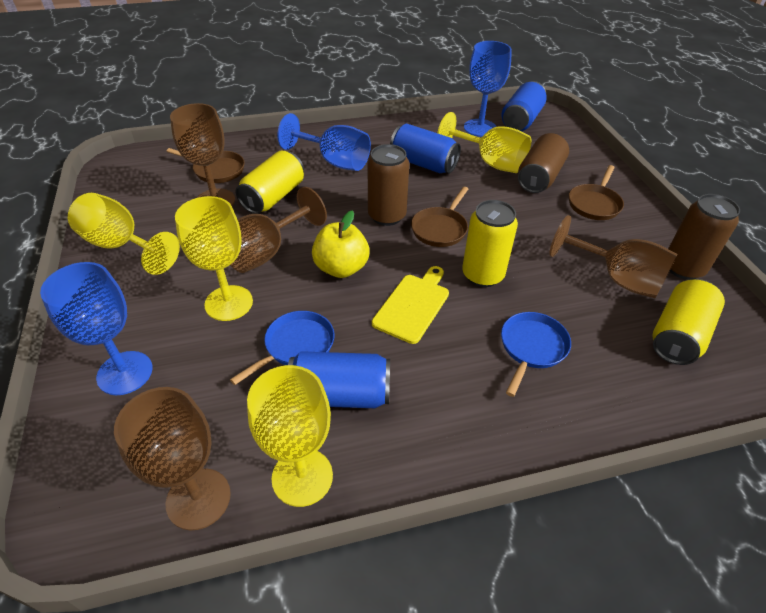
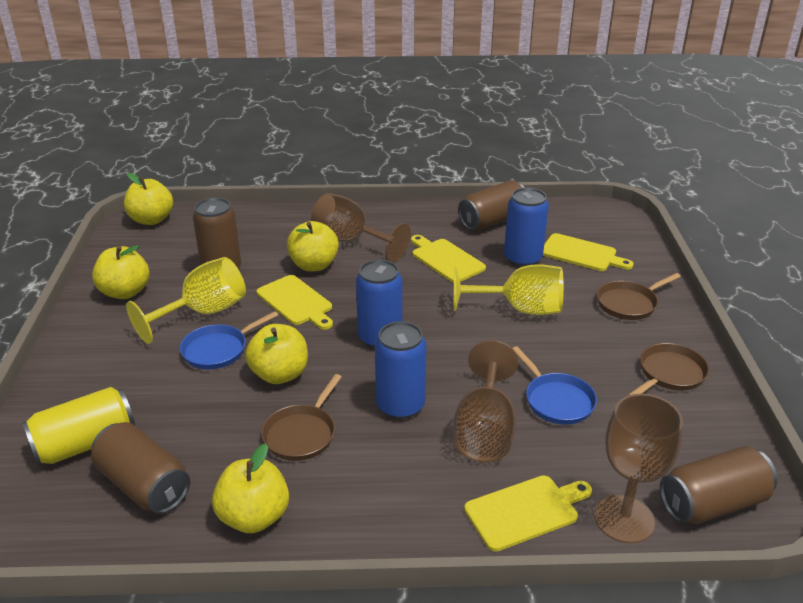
blue goblet: [40,262,153,395] [277,113,371,171] [464,41,512,137] = 3 -> none = 0
brown can: [368,144,409,226] [518,133,569,193] [668,194,740,280] = 3 -> [91,422,190,514] [193,198,241,268] [458,180,525,230] [660,446,778,524] = 4
brown goblet: [114,387,231,530] [170,103,235,206] [230,187,327,273] [549,215,677,298] = 4 -> [311,193,411,262] [454,340,518,462] [594,393,683,543] = 3
yellow apple: [312,210,370,278] = 1 -> [92,245,149,299] [124,173,173,225] [212,444,289,533] [245,324,308,384] [287,221,339,271] = 5
yellow can: [236,151,304,214] [462,200,518,287] [652,279,725,365] = 3 -> [22,387,135,465] = 1
yellow cutting board: [372,266,449,344] = 1 -> [256,275,333,330] [411,235,486,283] [464,475,592,552] [543,233,634,271] = 4
yellow goblet: [68,193,180,275] [175,196,253,321] [247,365,333,507] [437,112,531,173] = 4 -> [126,257,246,344] [454,264,564,315] = 2

